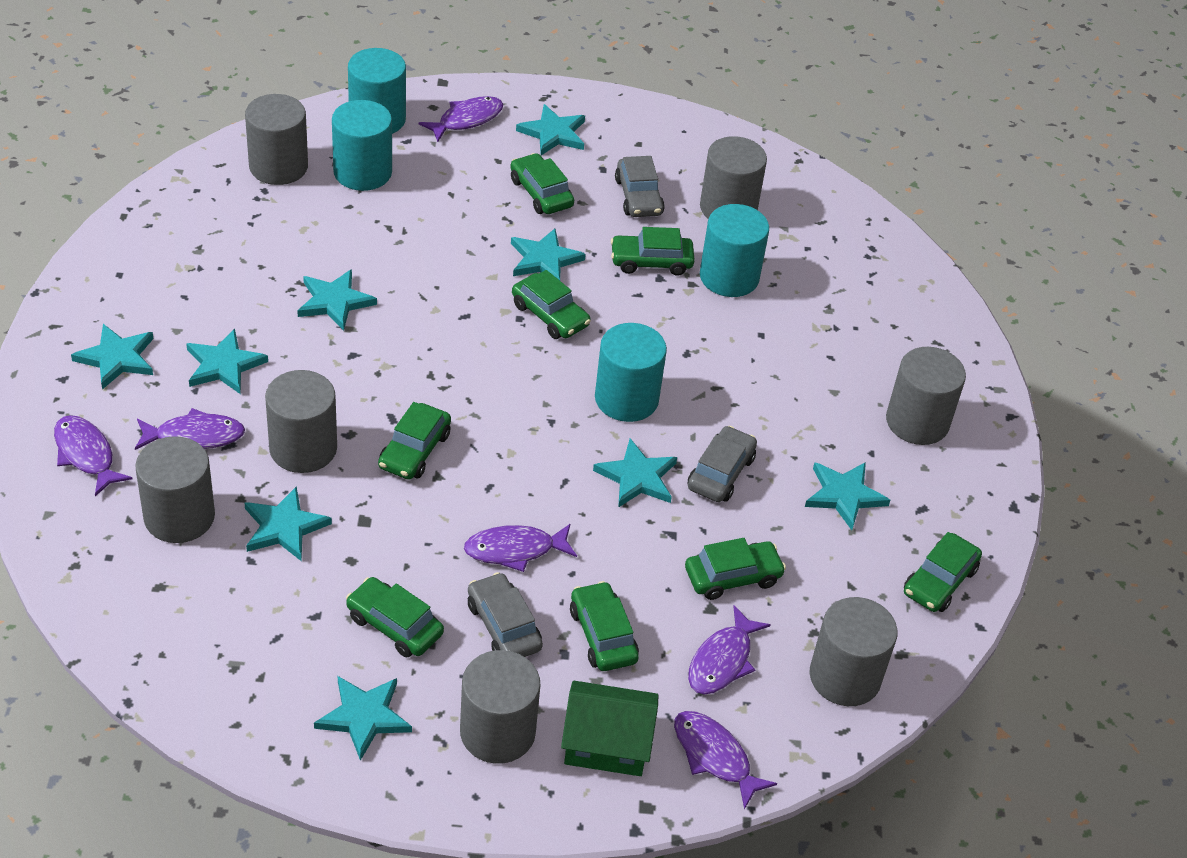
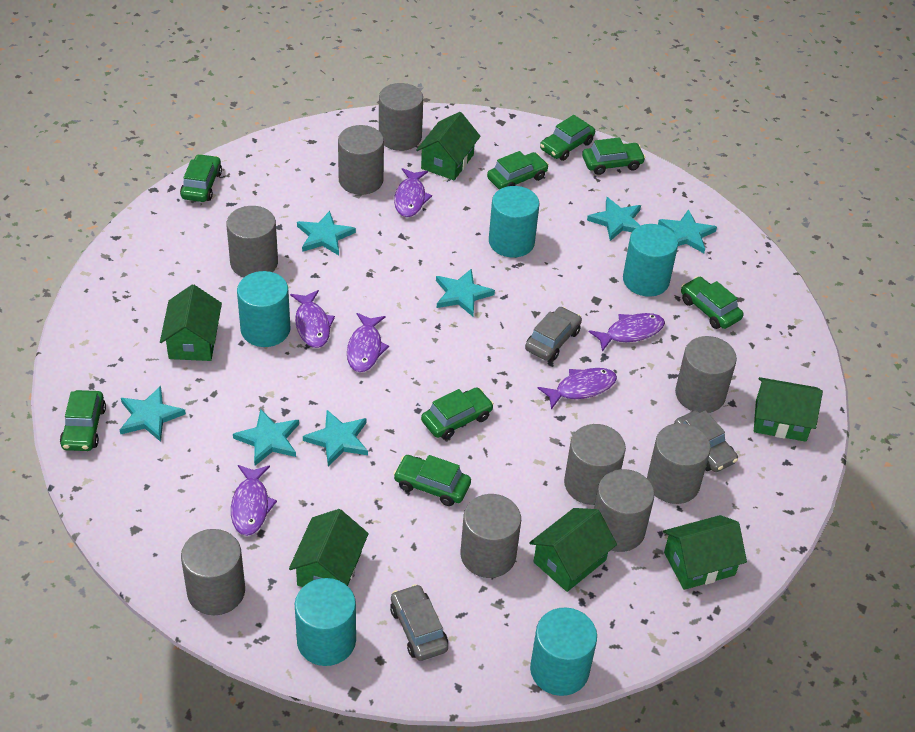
green house: [561,681,658,776] = 1 -> [160,284,222,361] [289,509,369,587] [416,112,481,180] [529,508,617,592] [663,515,747,590] [754,377,823,442] = 6
grey cylinder: [135,436,215,543] [245,94,308,185] [265,370,337,473] [460,650,541,764] [700,136,767,219] [810,597,898,706] [886,347,966,445] = 7 -> [181,529,245,615] [226,206,278,278] [338,125,384,195] [379,83,423,151] [460,494,521,578] [564,424,626,505] [594,469,655,552] [647,423,711,504] [675,336,737,413] = 9
turquoise cylinder: [332,100,392,191] [348,48,406,134] [595,323,667,422] [700,204,769,297] = 4 -> [237,271,290,347] [295,578,356,666] [489,186,540,258] [530,608,597,696] [623,224,678,297] = 5
turquoise star: [71,324,153,390] [186,329,268,394] [245,486,332,561] [297,269,377,331] [314,676,412,761] [511,228,586,280] [516,104,585,155] [593,438,677,508] [805,462,890,530] = 9 -> [120,386,186,442] [233,409,299,466] [297,211,356,255] [303,410,368,467] [436,268,495,316] [587,197,641,241] [658,209,717,253] = 7

